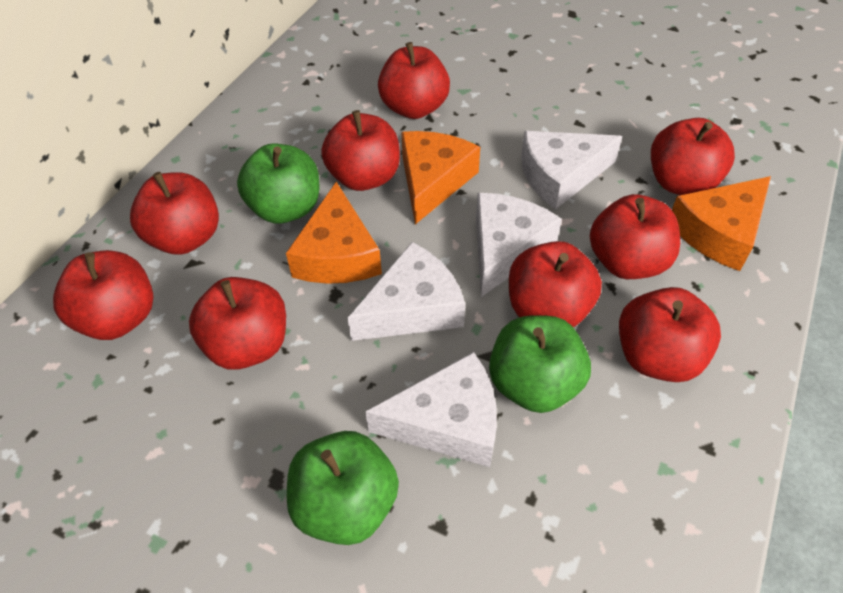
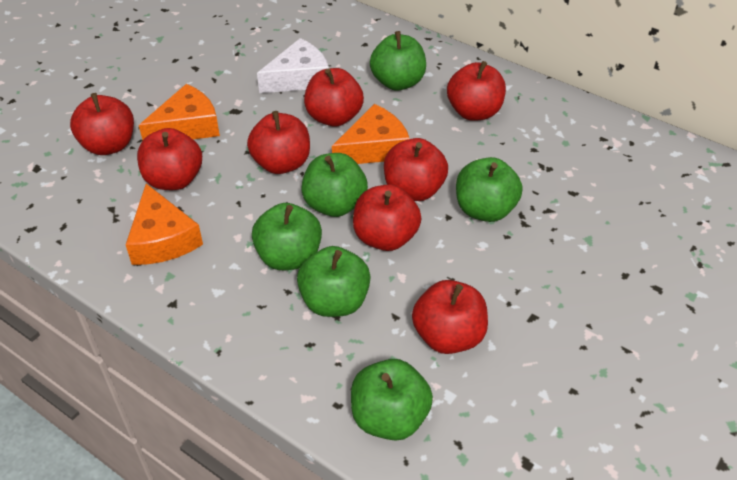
green apple: [237,143,319,224] [287,431,399,545] [489,315,591,413] = 3 -> [252,203,322,270] [297,246,371,317] [301,153,368,217] [351,359,433,441] [370,31,426,91] [456,157,523,222] = 6
red apple: [53,250,154,340] [130,172,219,255] [189,277,286,370] [321,110,400,191] [378,42,450,119] [509,241,602,327] [590,194,680,279] [619,287,721,382] [651,118,735,195] = 9 -> [70,93,134,155] [137,128,202,190] [247,111,310,174] [304,68,364,127] [353,184,421,251] [384,138,448,201] [412,280,488,354] [447,61,506,121] = 8
white cheese: [348,242,465,341] [365,352,497,467] [476,193,562,297] [521,131,622,210] = 4 -> [257,38,329,93] = 1

